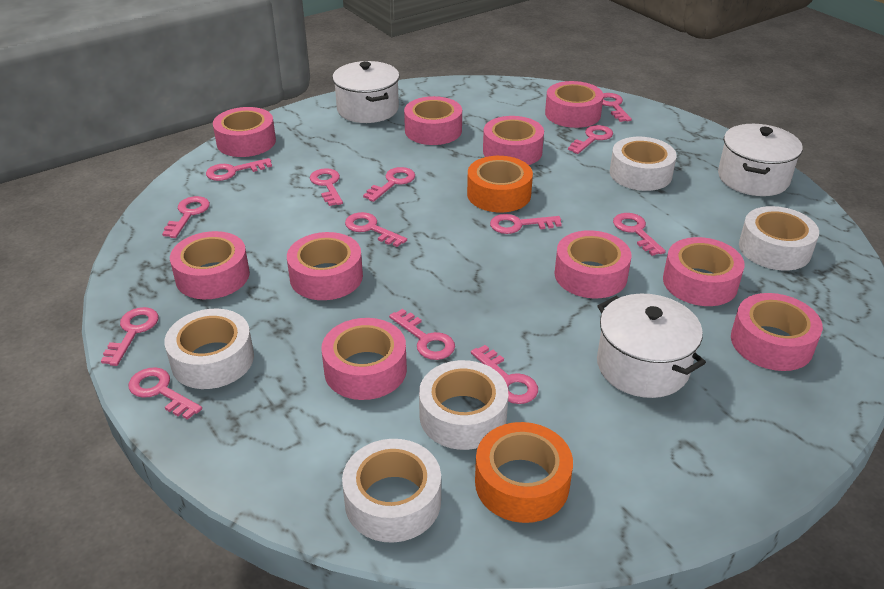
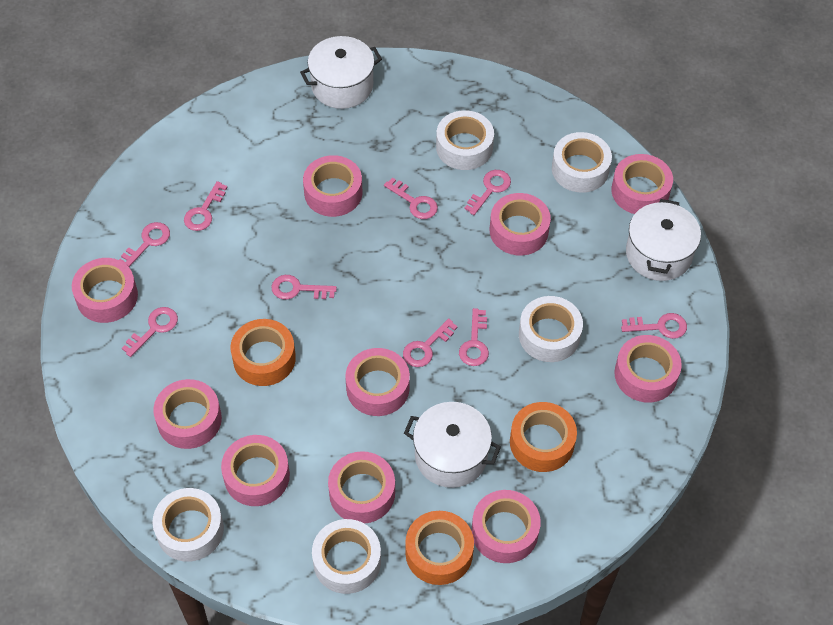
orange tape: [467,156,533,212] [475,422,573,523] = 2 -> [231,319,296,386] [405,511,474,585] [510,402,577,472] = 3
pink key: [101,307,158,366] [129,367,202,420] [162,196,210,238] [206,158,272,181] [310,168,343,206] [345,212,407,247] [363,167,415,202] [389,309,455,360] [471,345,538,404] [490,214,562,234] [568,125,613,154] [602,93,632,122] [613,213,666,256] = 13 -> [119,222,170,267] [122,307,178,357] [184,181,228,231] [271,275,337,300] [384,178,438,219] [403,318,458,367] [459,308,489,366] [464,170,511,215] [621,313,687,339] = 9

